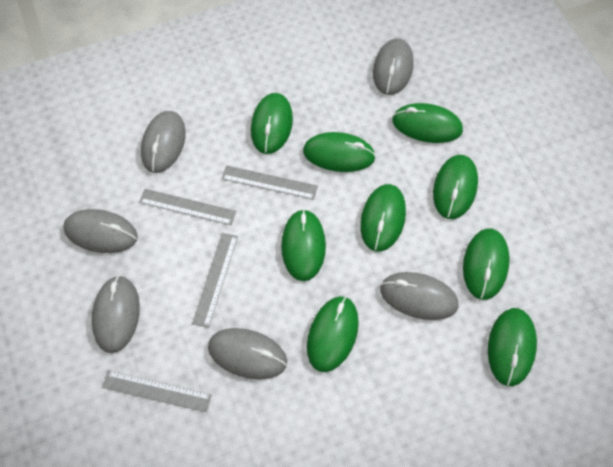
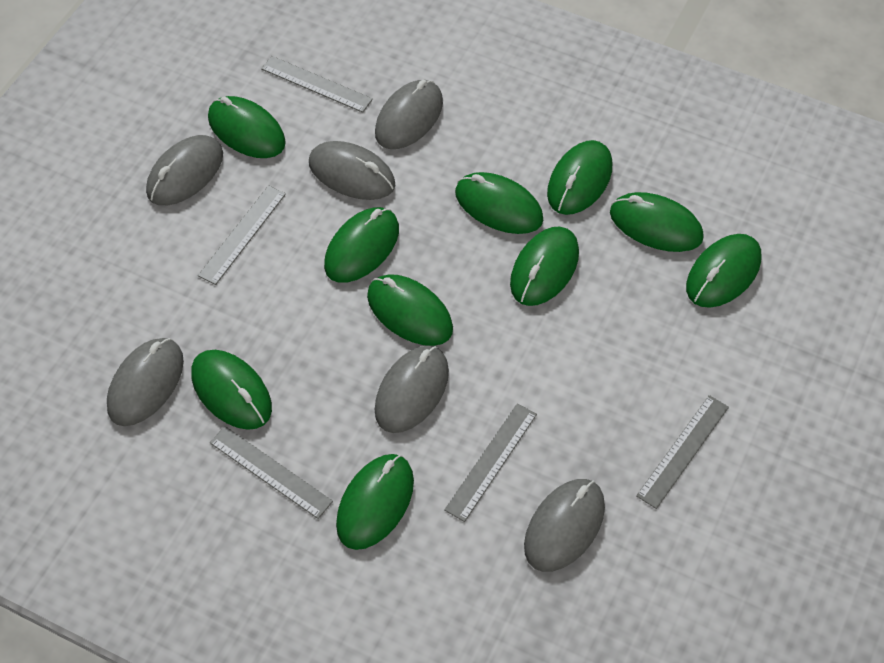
green mouse: [251,93,293,154] [281,209,326,281] [303,132,376,172] [307,296,359,372] [360,184,406,252] [392,103,463,143] [433,155,478,219] [463,229,510,300] [488,308,537,386] = 9 -> [191,350,272,430] [208,96,286,158] [324,207,399,283] [336,454,414,550] [367,274,453,346] [455,172,543,234] [510,227,579,306] [547,140,612,215] [610,192,704,252] [686,234,762,308] = 10
grey ruler: [102,370,212,412] [139,189,236,225] [192,233,238,328] [222,165,318,200] = 4 -> [198,185,286,285] [210,426,333,519] [261,56,373,113] [444,403,537,522] [636,395,729,509] = 5

